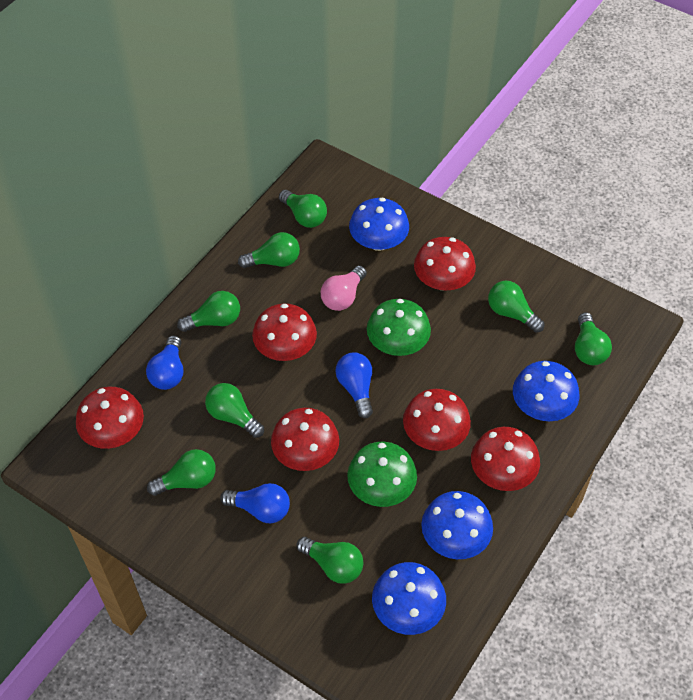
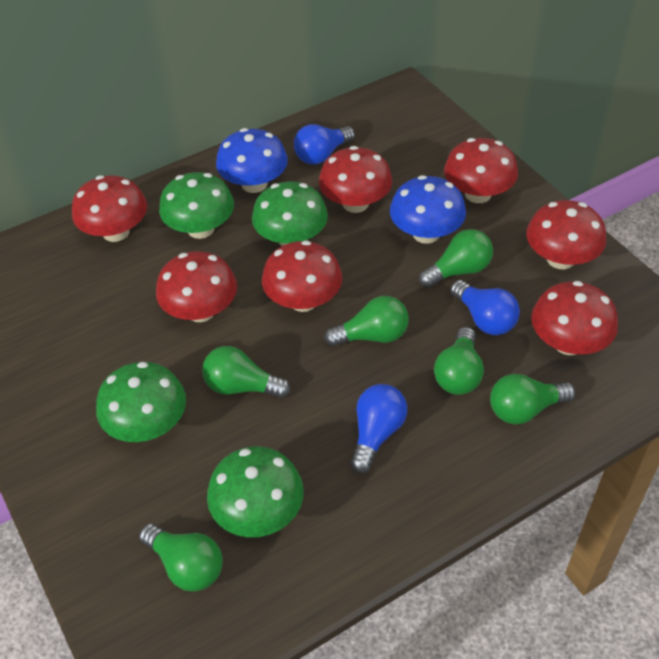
blue mushroom: [349,197,409,251] [372,562,446,635] [421,491,493,559] [513,361,579,421] = 4 -> [216,128,288,193] [390,175,466,244] = 2
green light bulb: [147,449,216,496] [177,291,240,332] [205,383,264,438] [238,232,300,268] [279,190,327,228] [296,537,363,584] [488,281,544,332] [575,312,612,365] = 8 -> [139,524,223,592] [202,346,291,398] [324,296,409,346] [419,229,493,288] [434,327,484,395] [490,374,575,424] = 6
green mushroom: [347,442,417,507] [367,299,431,356] = 2 -> [96,362,186,442] [159,172,234,239] [207,446,304,537] [252,181,328,246] = 4
pink light bulb: [321,266,367,311] = 1 -> none = 0
red mushroom: [76,387,144,449] [252,304,317,361] [271,408,339,471] [403,389,471,451] [414,237,476,291] [471,427,540,491] = 6 -> [72,175,147,242] [156,251,237,322] [262,240,342,312] [319,146,392,213] [444,138,518,203] [526,200,606,269] [531,281,618,355] = 7

